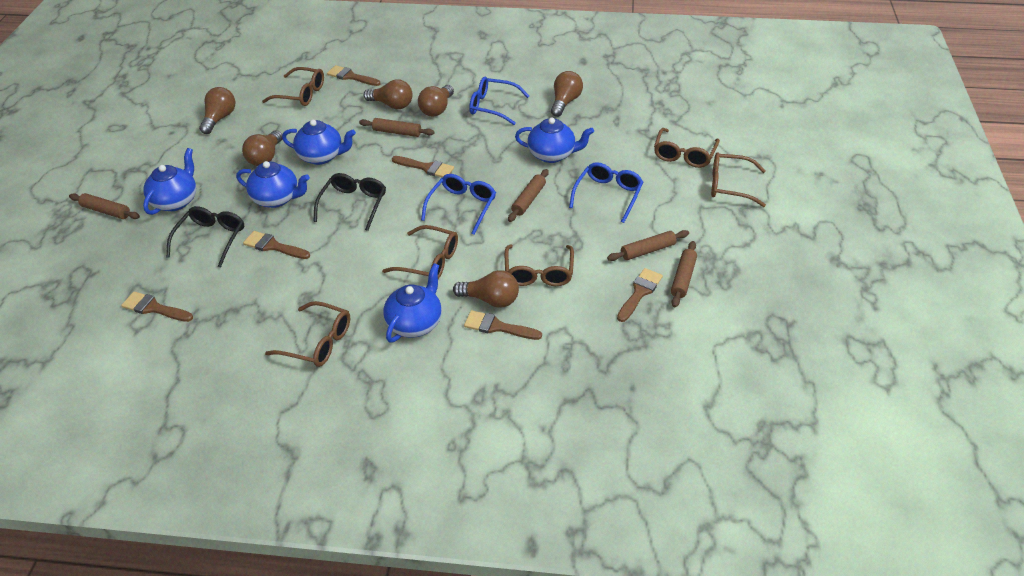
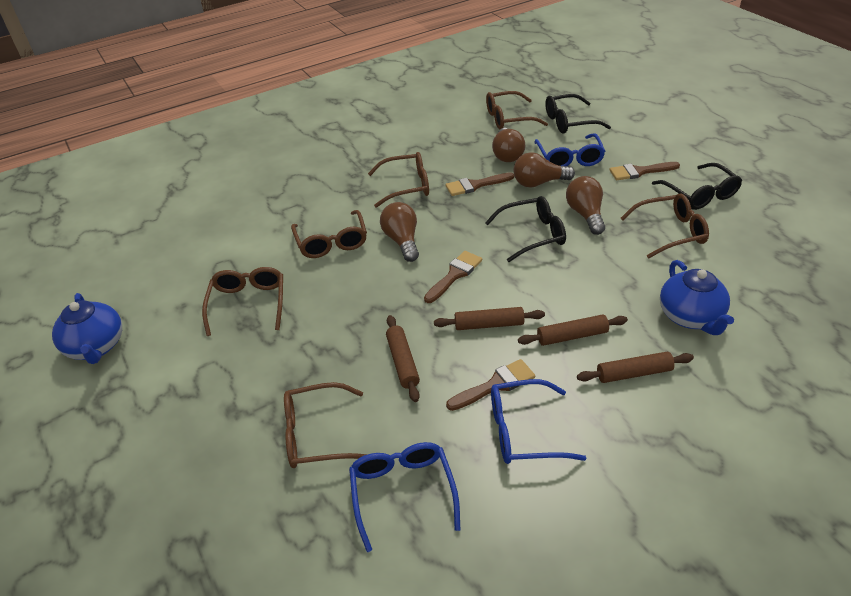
black glasses: [166,206,244,268] [314,173,386,231] = 2 -> [485,196,566,262] [545,94,611,134] [652,163,742,210] = 3
blue teapot: [143,148,196,215] [236,161,310,208] [282,119,356,165] [383,263,442,343] [515,117,594,163] = 5 -> [52,293,122,364] [660,260,734,335] = 2
brown brush: [121,291,193,322] [243,231,310,259] [327,65,381,86] [392,156,454,178] [464,310,542,340] [617,268,663,322] = 6 -> [424,251,482,303] [446,172,514,196] [446,359,535,411] [610,162,680,180] = 4
brown light bulb: [199,87,235,134] [242,130,282,166] [364,79,413,109] [418,85,454,116] [453,270,519,308] [551,71,583,117] = 6 -> [380,202,419,262] [492,128,525,162] [513,152,575,188] [566,176,605,235] = 4
brown rolling pin: [69,193,140,219] [359,118,435,137] [508,169,549,222] [607,230,689,261] [671,241,697,308] = 5 -> [386,315,420,402] [434,307,545,330] [518,314,628,346] [577,352,694,383] = 4

